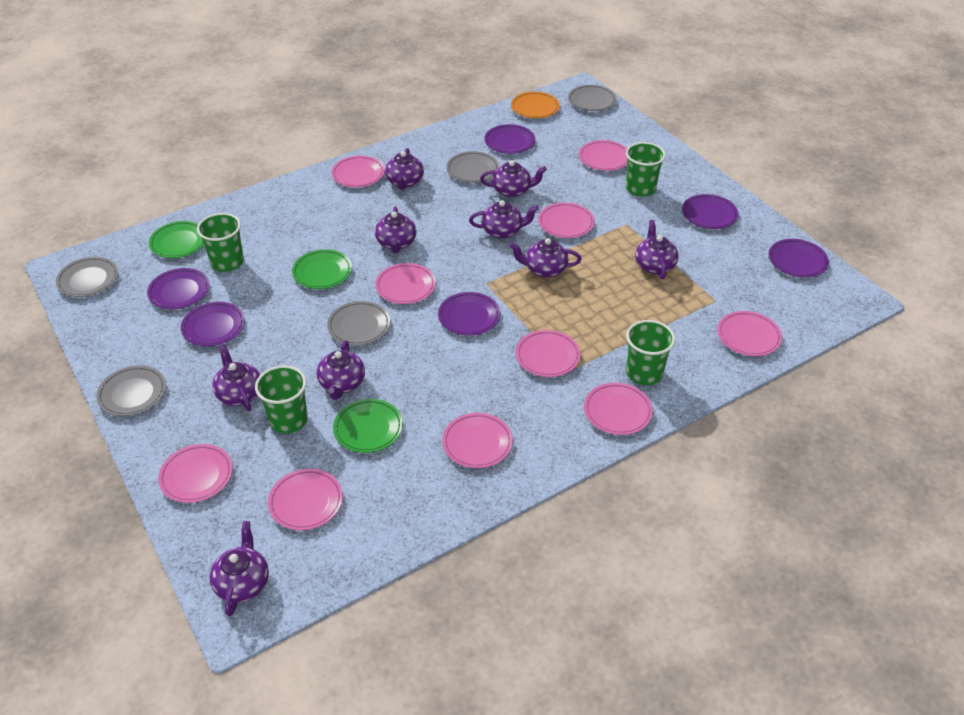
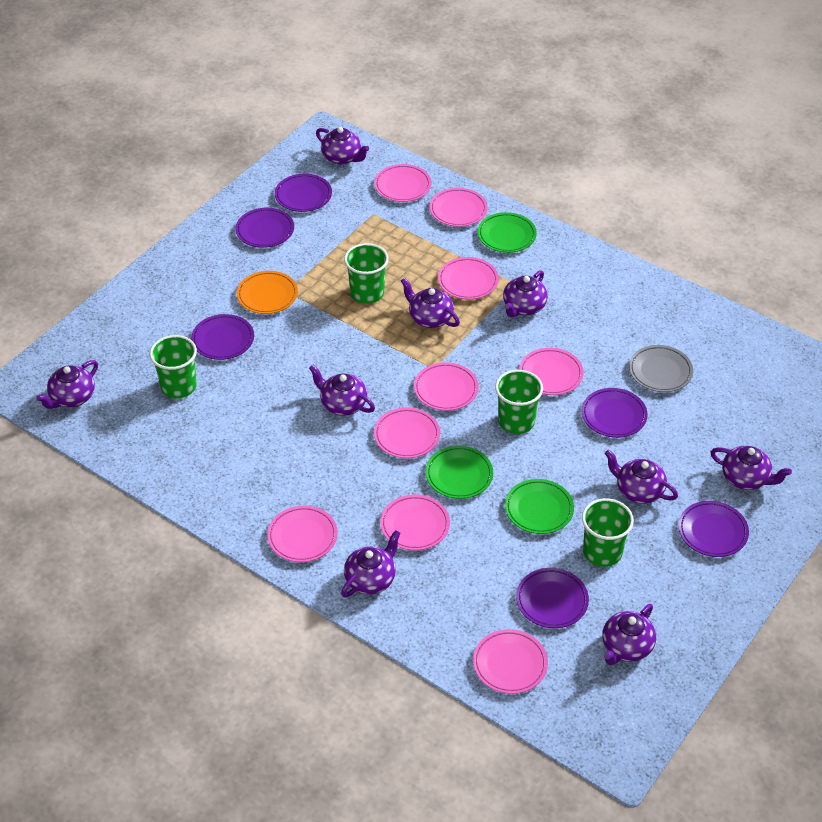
grey plate: [56,257,118,297] [96,366,166,416] [327,301,390,346] [446,151,499,183] [568,85,617,111] = 5 -> [629,345,693,392] = 1
pink plate: [158,444,233,503] [268,469,343,530] [331,156,385,187] [375,263,436,304] [442,413,513,468] [516,330,581,377] [538,203,595,238] [579,140,627,171] [584,383,653,435] [717,311,782,356] = 10 -> [267,506,338,562] [374,164,431,202] [374,407,440,458] [380,494,450,551] [414,362,478,411] [430,188,488,227] [438,257,499,300] [473,629,548,694] [519,348,584,395] = 9

